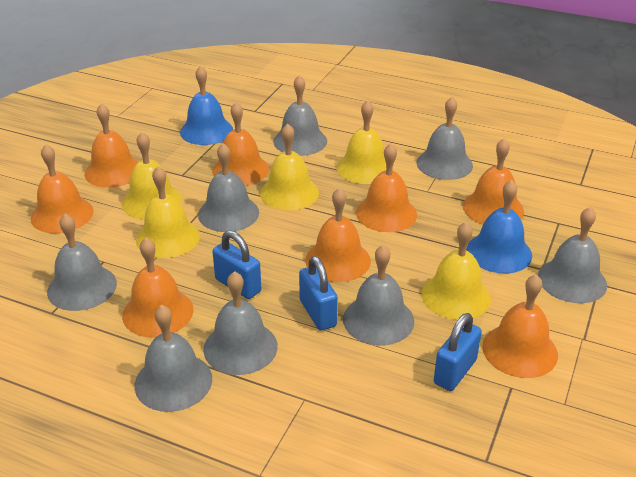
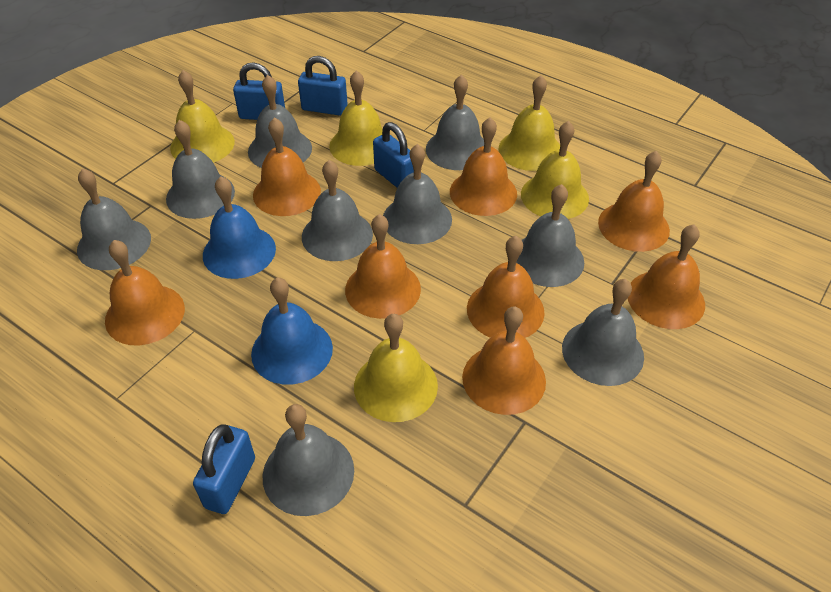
blue padlock: [212,230,262,299] [299,256,338,331] [434,313,482,391] = 3 -> [193,424,255,514] [233,62,285,120] [298,56,348,116] [373,122,414,188] = 4
grey bell: [47,214,117,311] [135,305,212,412] [198,143,259,232] [204,271,278,375] [273,75,327,156] [343,245,414,345] [417,97,473,180] [538,207,607,303] = 8 -> [77,168,151,270] [166,120,235,219] [248,75,312,168] [263,404,354,516] [302,160,373,261] [383,144,452,244] [426,75,484,170] [516,184,584,287] [562,279,644,386] = 9

